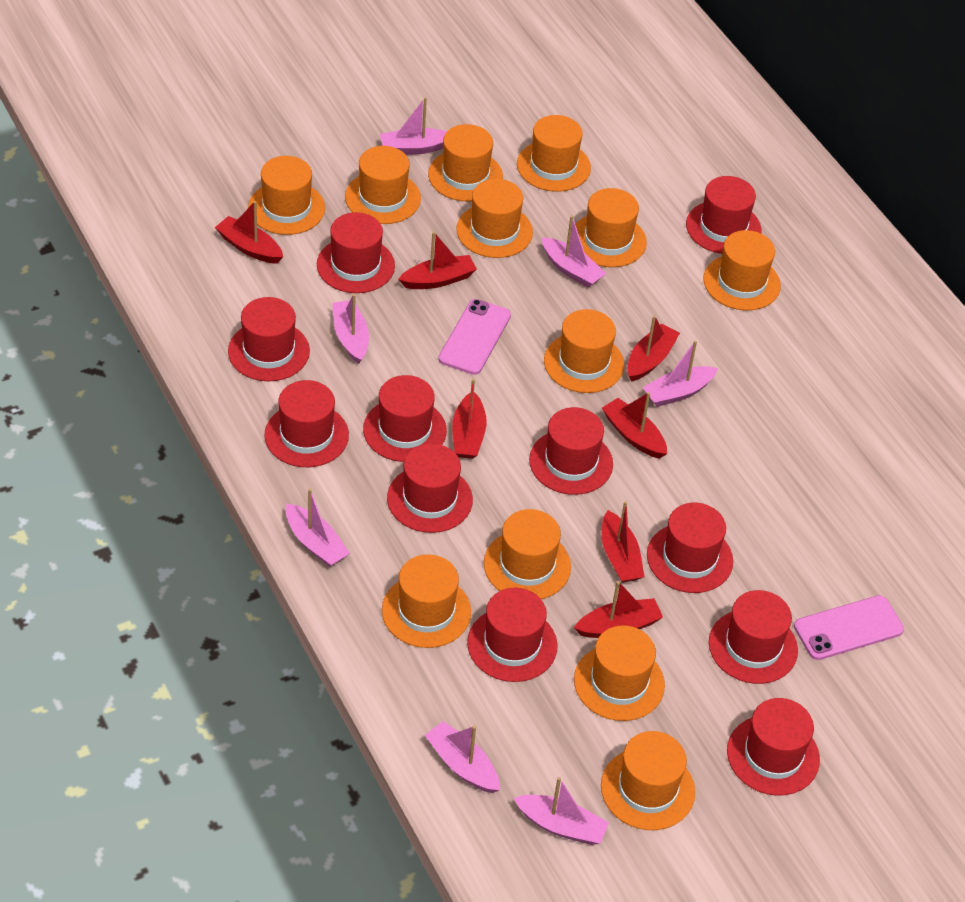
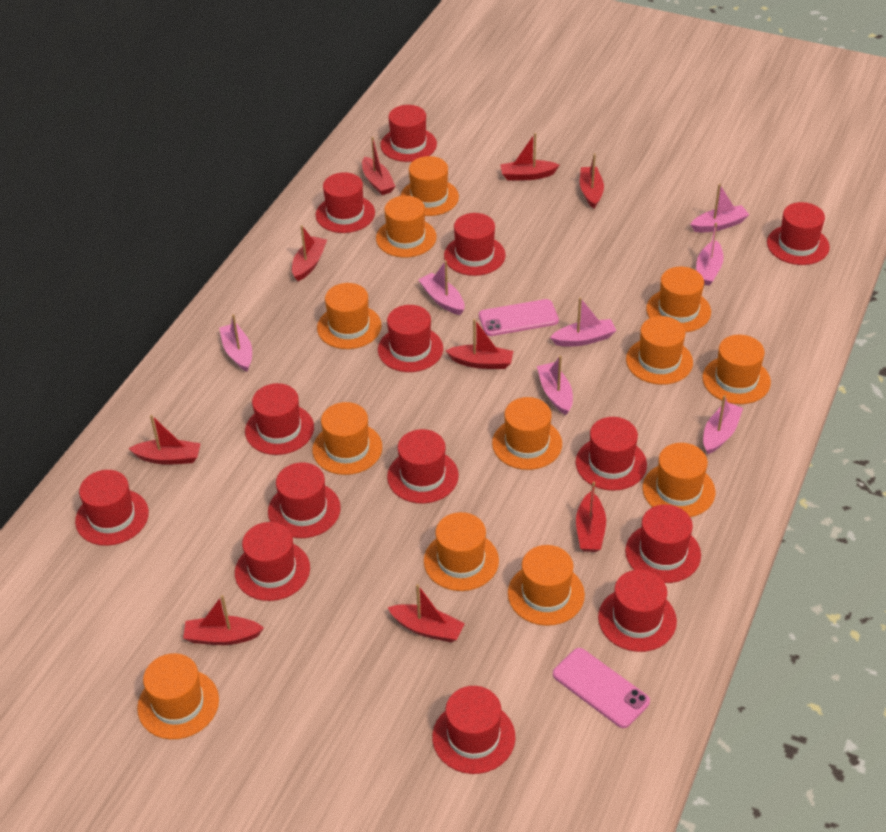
red boat: [215,201,283,264] [398,232,477,289] [452,379,487,459] [574,581,663,638] [601,501,644,583] [602,392,667,459] [627,315,680,382] = 7 -> [128,415,201,465] [183,595,264,645] [292,225,327,281] [362,137,396,195] [387,584,465,642] [445,319,513,369] [500,133,560,180] [576,482,606,552] [580,153,604,209] = 9
red hat: [228,297,310,381] [265,380,349,467] [317,212,395,293] [363,375,447,462] [387,443,473,533] [467,588,558,682] [529,407,613,495] [647,503,733,593] [686,176,762,254] [709,590,798,684] [727,698,820,796] = 11 -> [75,470,149,546] [235,522,310,601] [245,383,314,455] [268,462,341,538] [316,172,375,233] [378,305,443,372] [380,105,437,162] [387,429,459,504] [432,686,515,774] [444,213,506,276] [576,417,647,491] [598,570,677,652] [625,505,701,583] [767,202,830,265] = 14

